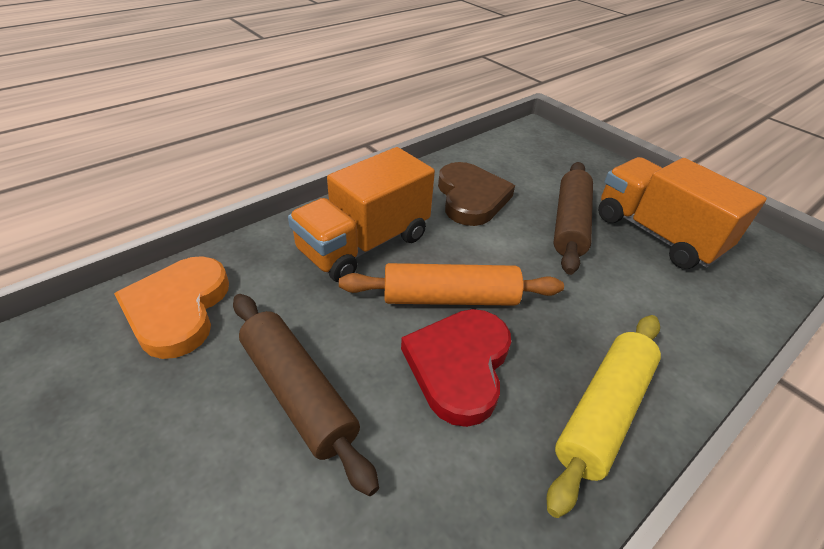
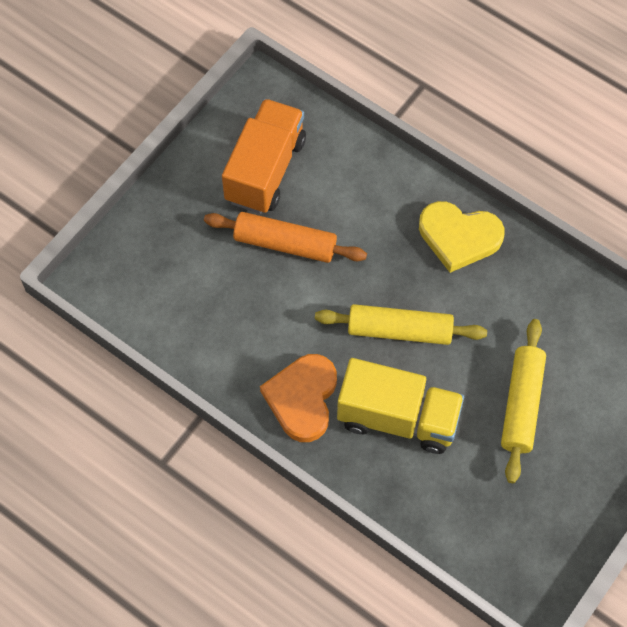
brown heart: [438,162,515,226] = 1 -> none = 0
brown rolling pin: [233,294,379,496] [553,162,593,275] = 2 -> none = 0
orange truck: [288,147,435,282] [598,157,767,269] = 2 -> [222,99,306,214] = 1
red heart: [401,309,511,427] = 1 -> none = 0
yellow heart: none = 0 -> [419,201,505,273] = 1
yellow rolling pin: [547,315,661,518] = 1 -> [315,304,487,345] [501,319,546,483] = 2
yellow truck: none = 0 -> [337,358,464,454] = 1

